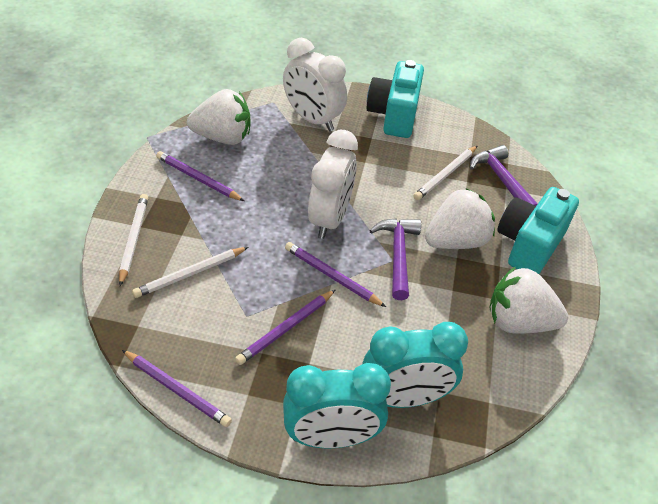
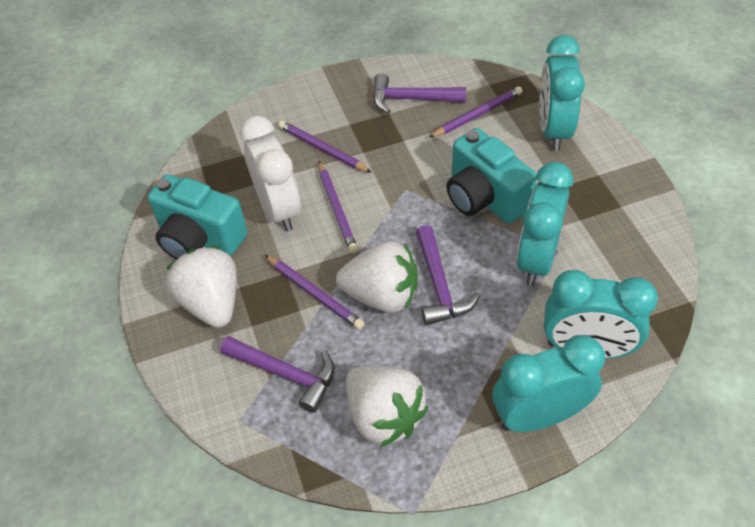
purple hammer: [369,218,421,300] [470,145,538,206] = 2 -> [220,336,335,413] [373,73,466,114] [416,225,480,325] = 3
turquoise clock: [283,363,391,448] [362,322,468,408] = 2 -> [492,335,605,432] [516,162,573,285] [539,35,585,151] [544,270,658,359] = 4
white clock: [283,38,347,131] [308,130,358,239] = 2 -> [240,116,301,231] = 1
white pencil: [119,194,148,286] [132,247,248,298] [413,145,478,200] = 3 -> none = 0

